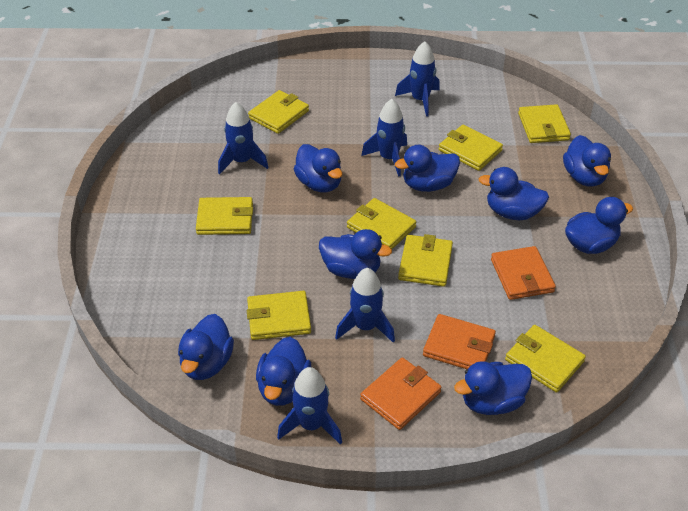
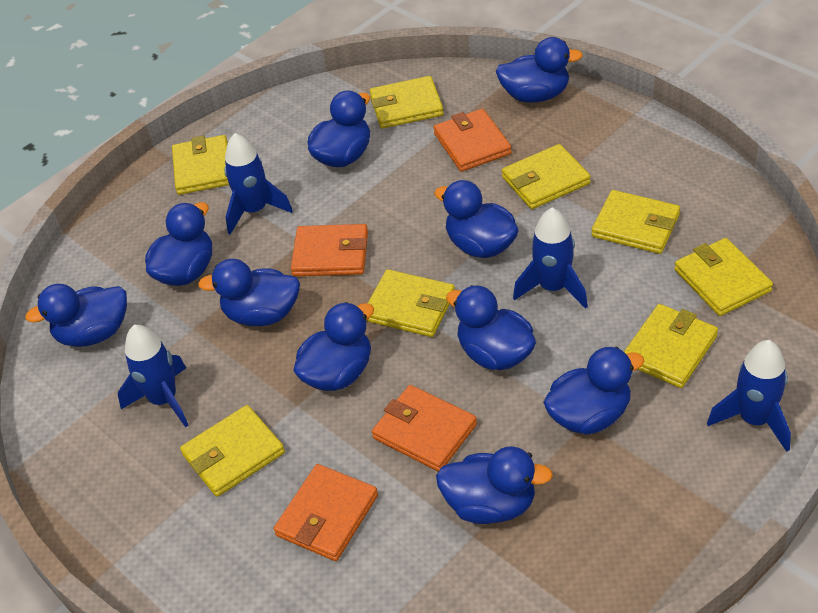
blue duck: [178,314,234,380] [256,337,311,406] [294,144,342,192] [319,229,392,279] [395,145,460,192] [454,361,532,415] [479,167,549,220] [563,135,611,187] [565,197,633,254] = 9 -> [25,284,127,347] [145,202,212,286] [198,259,300,326] [293,302,374,391] [308,90,370,167] [434,180,519,258] [436,446,553,524] [446,285,536,370] [496,37,583,103] [543,347,644,435] = 10
blue rocket: [218,102,269,174] [277,367,342,445] [335,268,395,343] [361,99,407,177] [395,41,440,117] = 5 -> [118,325,188,427] [224,133,293,234] [513,208,588,309] [707,340,791,452] = 4
orange wallet: [360,357,442,430] [423,314,496,369] [491,246,556,300] = 3 -> [274,464,378,561] [291,224,368,276] [372,385,477,472] [433,109,512,172] = 4

